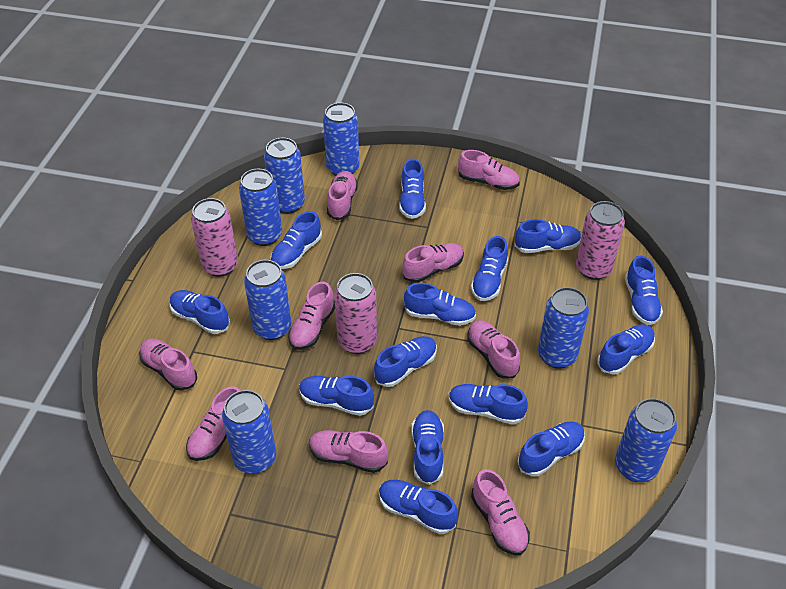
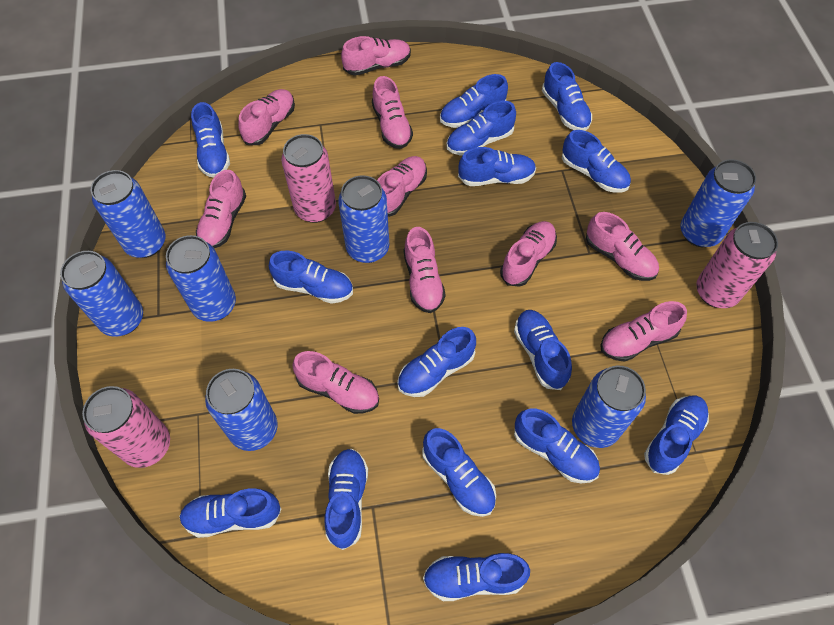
blue shoe: [170,290,230,334] [270,211,322,269] [299,376,374,416] [374,336,437,387] [379,480,458,534] [399,159,426,219] [404,283,476,326] [411,410,444,485] [449,384,528,425] [471,236,508,301] [515,219,581,253] [517,421,585,476] [597,324,655,375] [625,255,663,325] = 14 -> [179,489,282,538] [191,102,230,178] [269,251,353,304] [325,449,368,550] [397,327,476,397] [422,428,496,517] [423,553,530,601] [440,74,508,128] [447,101,516,156] [458,147,536,186] [514,310,572,390] [514,408,600,483] [542,62,592,131] [562,130,631,193] [644,395,709,475] = 15
pink shoe: [139,339,197,391] [186,386,241,461] [288,282,335,350] [309,430,388,473] [327,171,358,220] [402,243,464,283] [458,150,520,190] [467,320,520,379] [471,469,530,555] = 9 -> [196,170,246,248] [238,89,295,145] [292,351,379,414] [341,36,411,76] [372,76,413,149] [377,156,427,217] [403,227,446,313] [500,221,557,287] [586,212,659,281] [600,301,687,362] = 10

